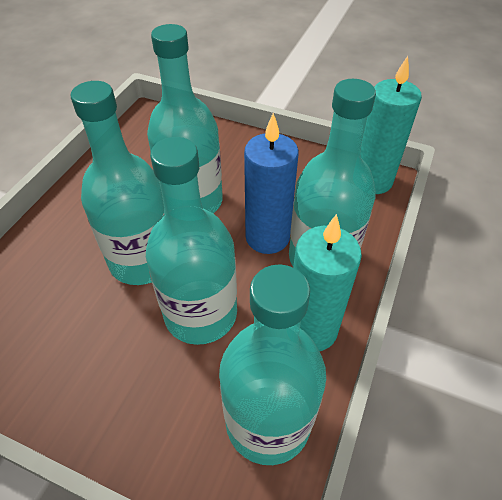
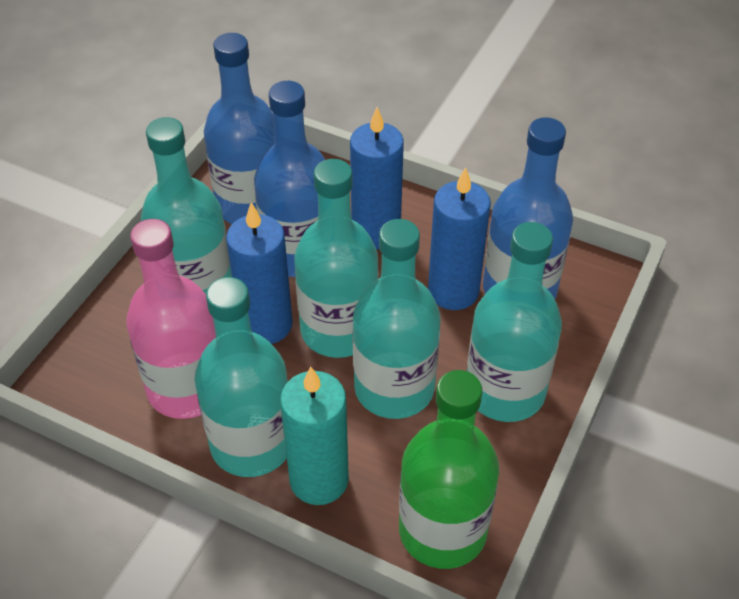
blue bottle: none = 0 -> [204,33,275,224] [254,81,325,277] [483,117,573,299] = 3
blue candle: [244,113,299,254] = 1 -> [226,202,293,344] [350,107,404,249] [428,167,491,310] = 3
green bottle: none = 0 -> [399,370,499,569] = 1
pink bottle: none = 0 -> [126,219,216,419] = 1
turquoise candle: [293,214,362,351] [360,56,422,194] = 2 -> [280,367,349,505] = 1

